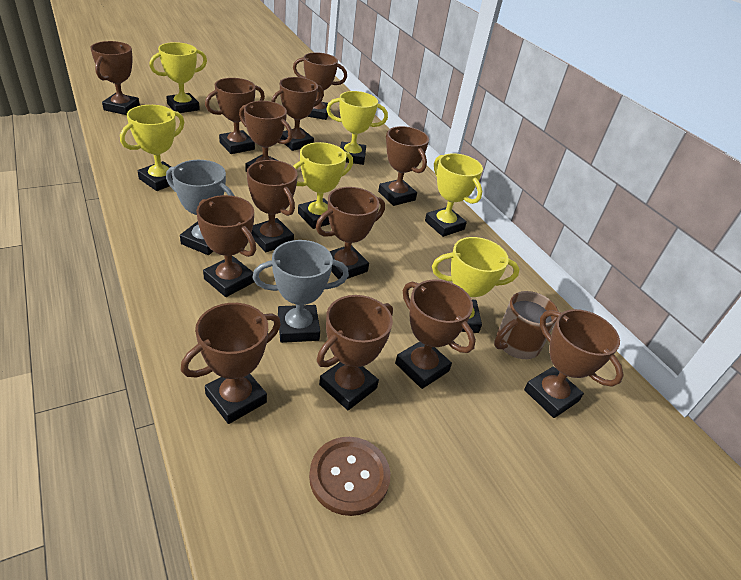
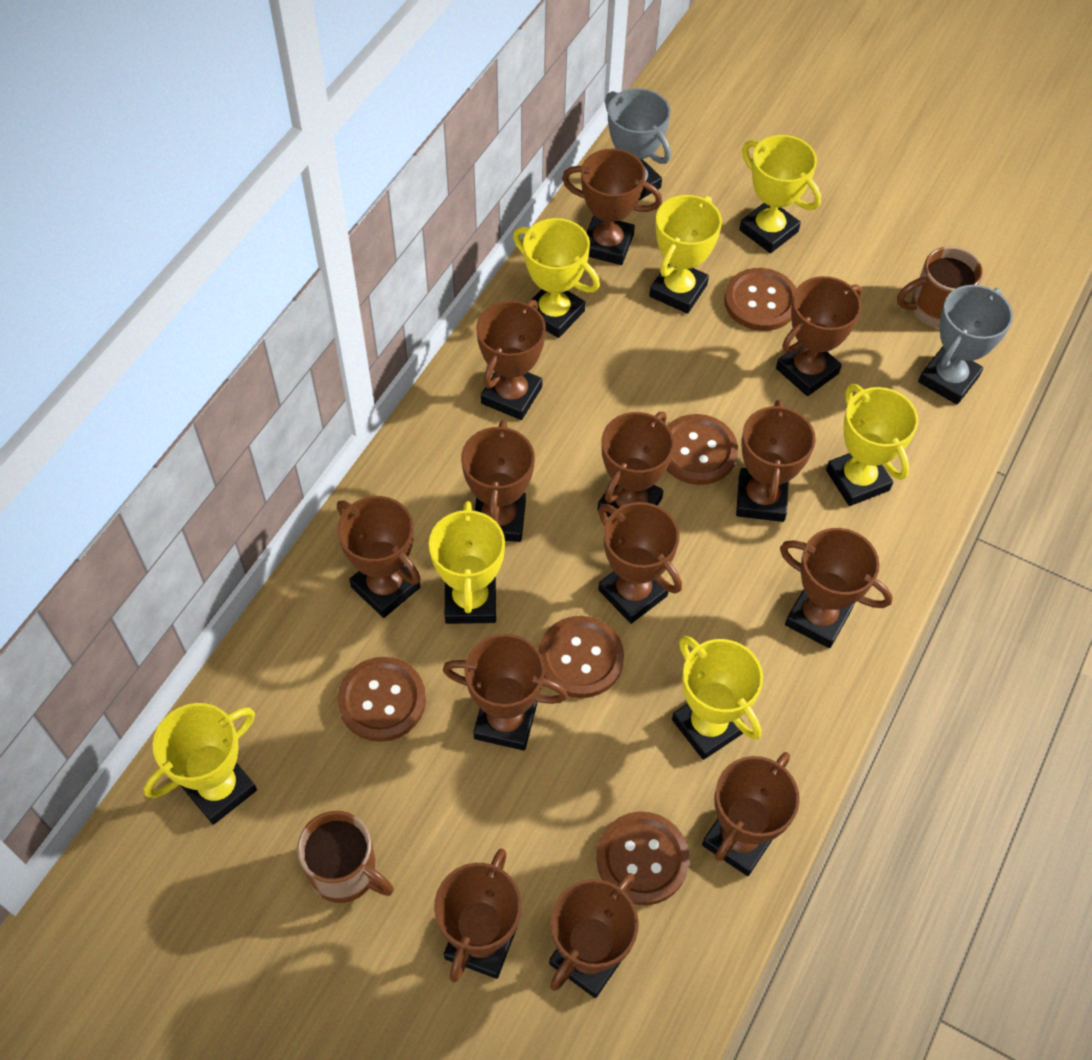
brown button: [309,437,390,516] = 1 -> [338,657,426,742] [539,616,624,698] [596,812,689,905] [666,414,738,485] [724,268,796,331] = 5
brown mug: [494,291,558,359] = 1 -> [297,811,394,903] [897,246,983,328] = 2
yellow trophy: [120,105,184,191] [149,42,207,113] [293,142,353,229] [326,91,388,165] [425,153,483,237] [432,237,520,333] = 6 -> [144,703,257,825] [429,501,505,624] [513,218,600,338] [649,195,722,314] [672,636,763,760] [739,135,821,253] [826,384,918,506] = 7

